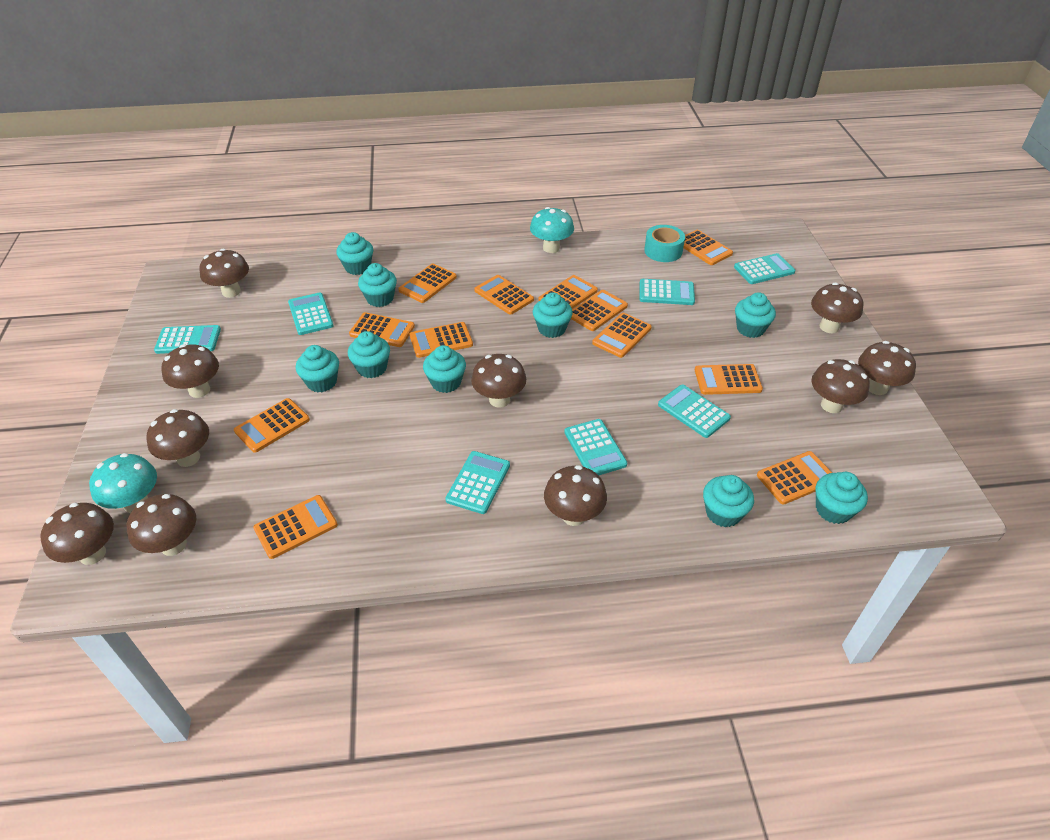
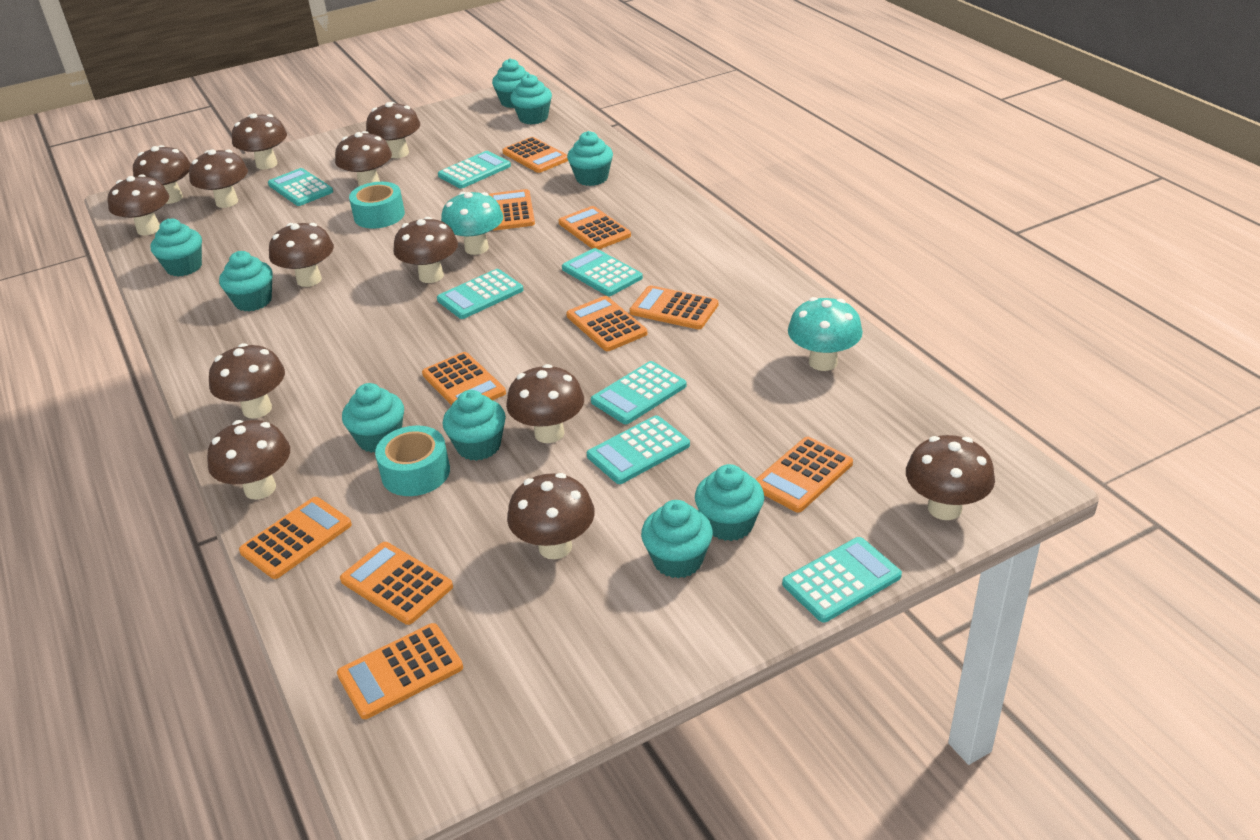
brown mushroom: [40,503,114,565] [127,494,196,556] [147,409,209,467] [162,344,219,398] [200,249,249,298] [471,354,526,408] [544,465,607,526] [811,283,864,333] [811,359,870,413] [858,341,916,395] = 10 -> [107,174,169,235] [133,145,191,204] [189,149,248,208] [207,420,290,500] [209,343,285,419] [232,113,287,170] [269,223,334,287] [335,131,392,186] [366,102,420,158] [393,217,458,283] [506,364,584,443] [507,473,595,559] [906,435,995,520] = 13
orange calculator: [234,398,310,453] [253,495,338,559] [349,312,415,347] [398,263,457,303] [409,322,473,358] [474,275,534,315] [538,275,598,309] [571,290,628,331] [592,313,652,358] [683,230,733,265] [695,364,763,395] [757,451,832,505] = 12 -> [239,497,352,579] [337,623,463,719] [340,542,453,625] [422,352,506,405] [489,189,535,230] [503,137,568,173] [559,206,631,250] [566,296,647,351] [630,285,718,329] [756,437,853,512] = 10
turquoise tape: [644,225,685,262] = 1 -> [349,182,405,229] [375,426,450,496] = 2

